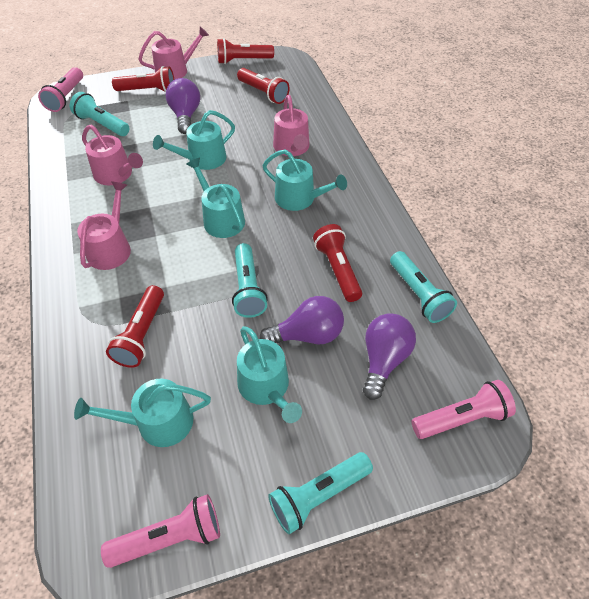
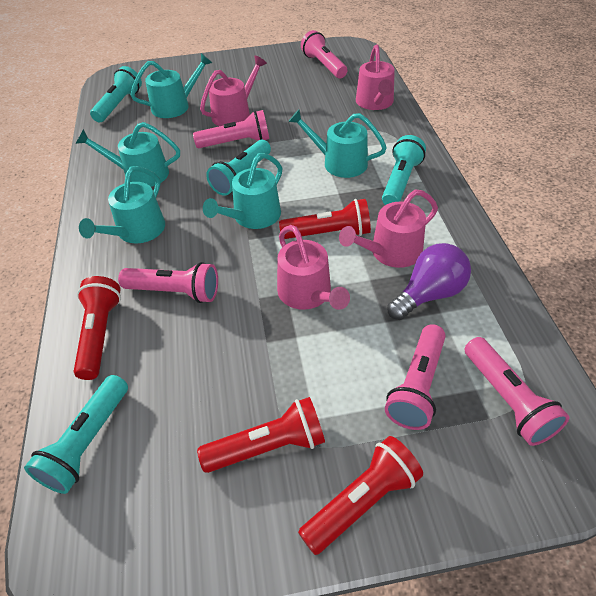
pink flashlight: [38,67,83,112] [101,494,220,568] [412,380,516,439] = 3 -> [118,262,218,303] [193,110,269,148] [301,30,347,79] [385,324,446,430] [464,337,569,446] = 5
purple light bulb: [166,78,200,134] [260,296,344,345] [363,313,416,400] = 3 -> [387,243,471,320] = 1
red flashlight: [106,285,164,368] [112,66,174,92] [217,38,274,64] [237,68,290,104] [313,224,362,302] = 5 -> [74,276,121,380] [197,397,325,473] [279,199,371,239] [298,436,423,555] = 4

